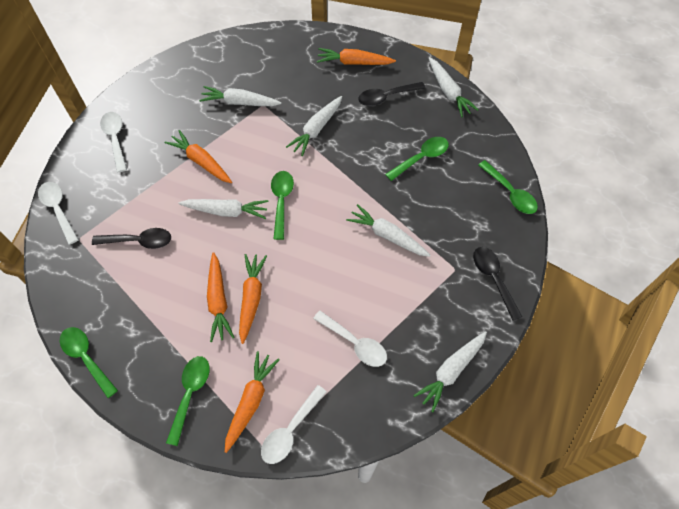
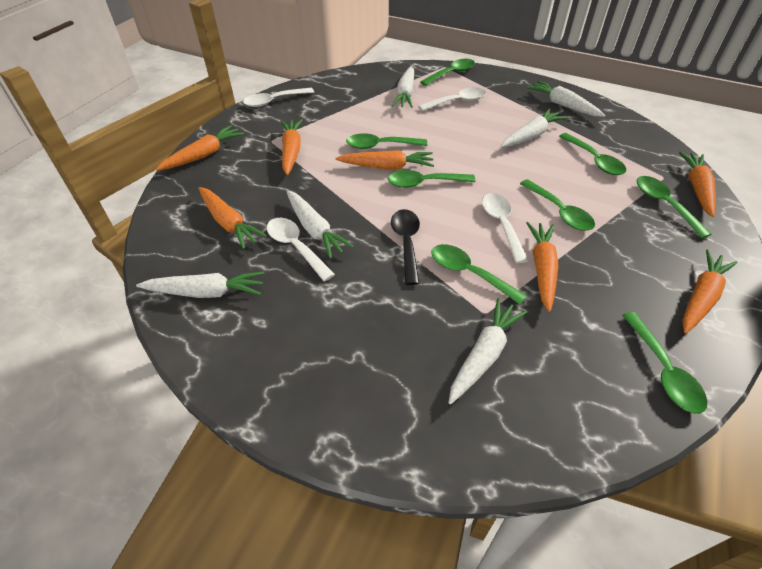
black spoon: [92,228,171,249] [358,82,425,106] [473,247,522,321] = 3 -> [391,209,420,285] = 1
green spoon: [60,327,118,398] [166,356,210,446] [271,171,294,240] [385,137,449,181] [478,160,538,214] = 5 -> [346,133,427,149] [388,170,476,188] [420,59,475,86] [431,244,526,304] [520,179,595,231] [559,133,626,175] [622,312,707,414] [636,176,711,238] = 8
orange carrot: [165,130,232,183] [207,252,234,342] [225,351,280,453] [239,254,267,344] [317,48,396,65] = 5 -> [156,125,244,171] [198,187,267,249] [281,119,303,175] [336,150,434,169] [526,222,558,312] [679,152,716,217] [682,249,737,333] = 7

